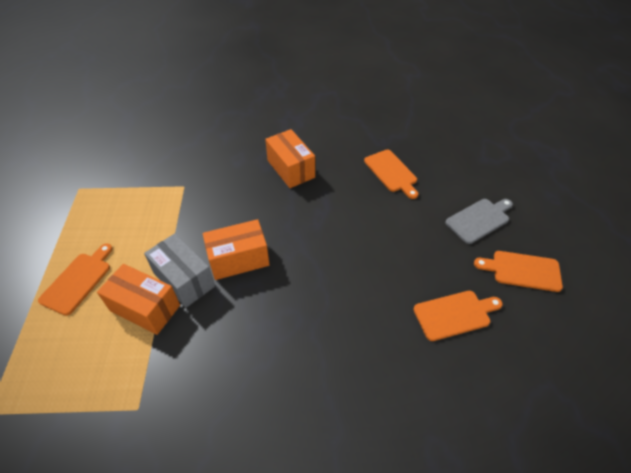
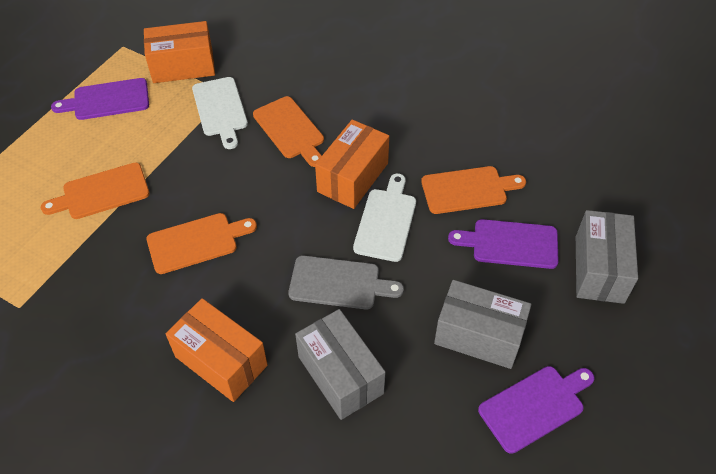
grey box: [144,233,215,308] = 1 -> [295,309,386,420] [434,280,531,369] [576,210,638,304] = 3
purple cutting board: none = 0 -> [51,78,149,120] [448,219,559,269] [478,366,595,454] = 3
white cutting board: none = 0 -> [192,77,248,149] [353,173,416,262] = 2

